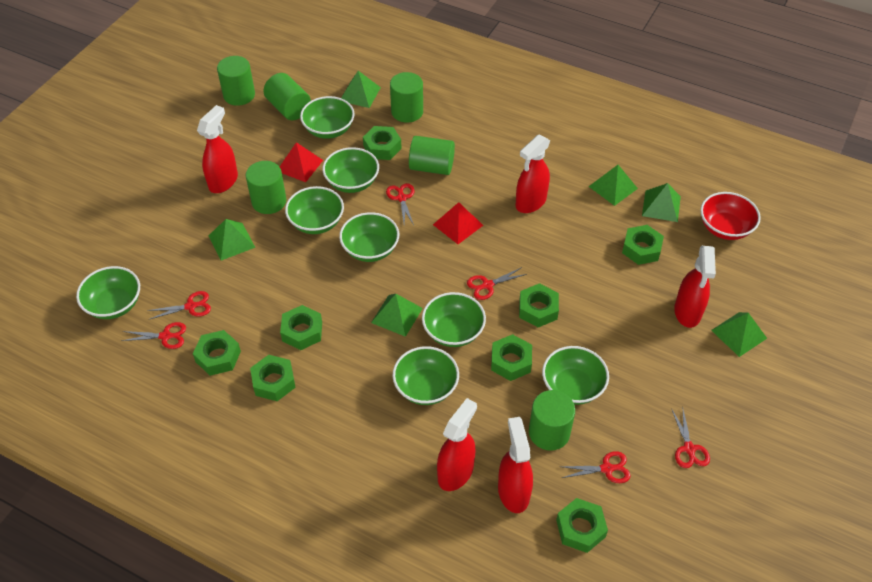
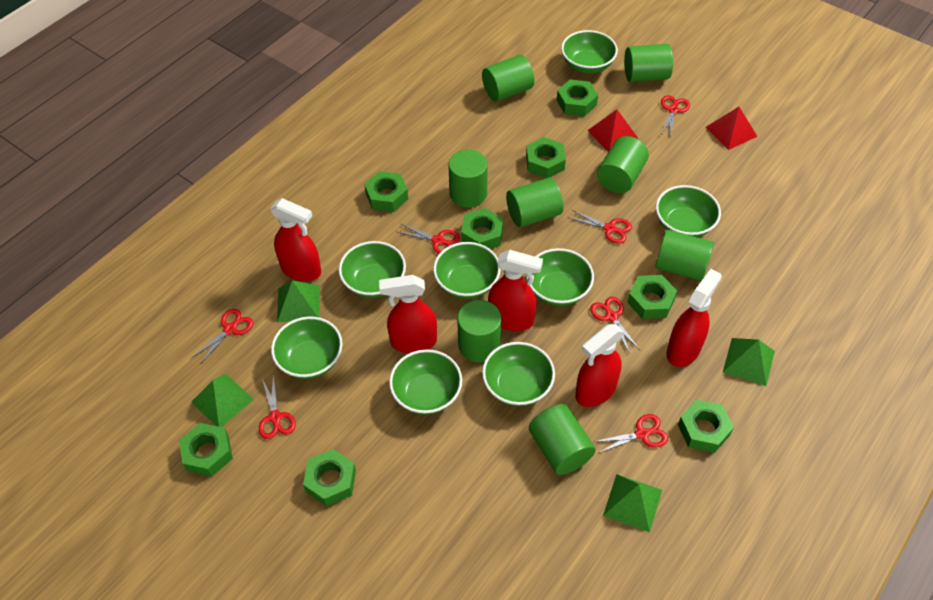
green cylinder: [217,56,255,106] [246,161,286,214] [263,73,311,120] [390,72,423,123] [409,136,455,175] [529,390,575,451] = 6 -> [448,149,488,208] [457,300,501,362] [482,55,534,102] [506,177,564,227] [529,404,595,475] [597,136,649,193] [624,44,673,82] [655,230,714,281] = 8
green pyramid: [209,219,256,261] [341,71,381,108] [371,294,423,337] [589,165,638,206] [642,183,681,222] [711,312,767,357] = 6 -> [191,374,254,427] [277,281,320,322] [603,474,662,532] [722,338,775,386] = 4
red bowl: [700,192,761,240] = 1 -> none = 0
red scissors: [122,322,186,349] [147,291,211,320] [386,183,414,225] [467,267,527,300] [561,451,631,483] [671,408,710,468] = 6 -> [193,309,253,363] [259,374,296,439] [398,223,460,254] [567,210,632,244] [590,297,640,354] [593,414,668,453] [661,95,690,138] = 7

